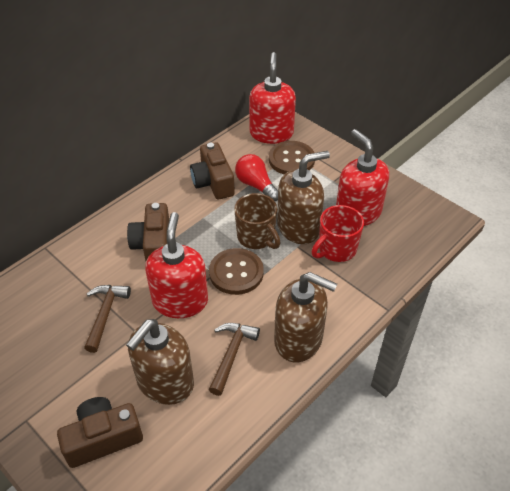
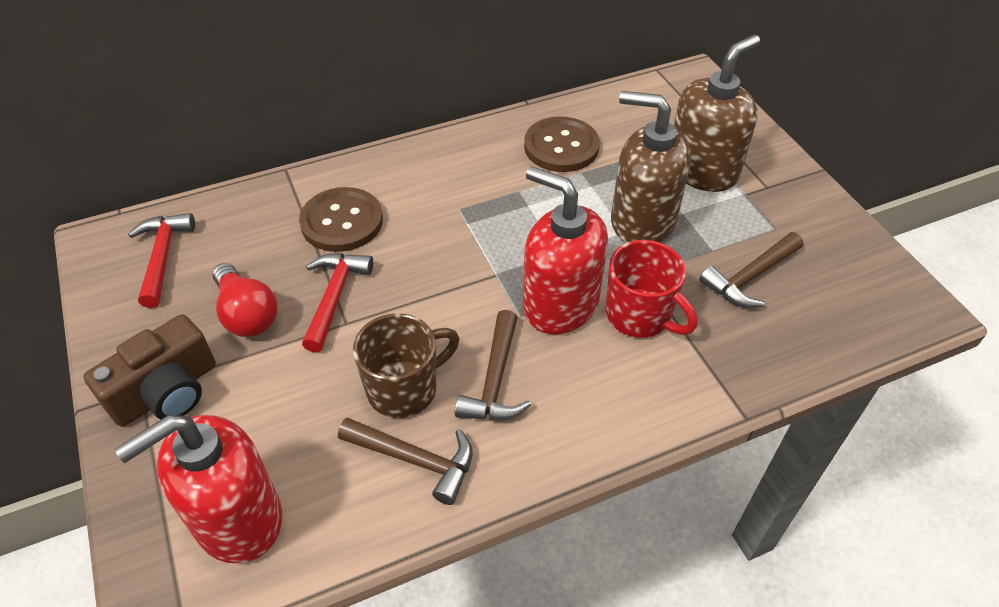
brown camera: [57,397,143,468] [127,203,169,261] [190,142,235,199] = 3 -> [83,314,216,427] = 1
brown hammer: [84,285,131,353] [209,323,260,396] = 2 -> [338,417,472,505] [455,310,531,420] [699,232,803,308] = 3
brown soap dispenser: [126,319,194,405] [274,272,337,362] [277,151,330,244] = 3 -> [611,91,691,243] [674,35,760,192] = 2
red hammer: none = 0 -> [128,213,195,308] [302,253,373,353] = 2
red soap dispenser: [145,212,208,318] [249,52,296,144] [336,129,389,226] = 3 -> [115,415,282,563] [523,166,608,334] = 2

